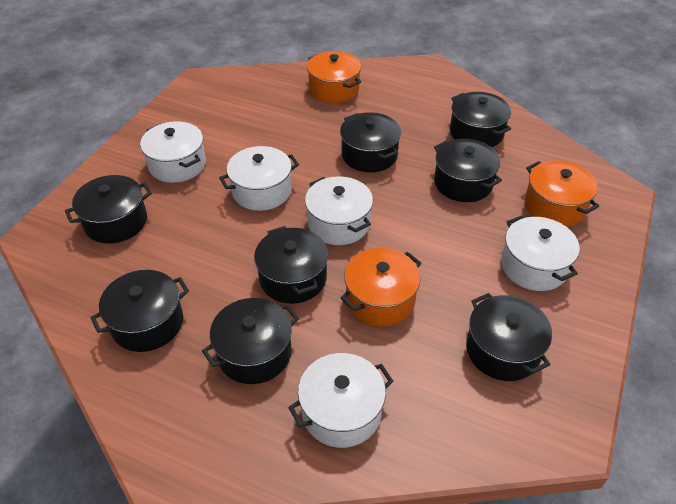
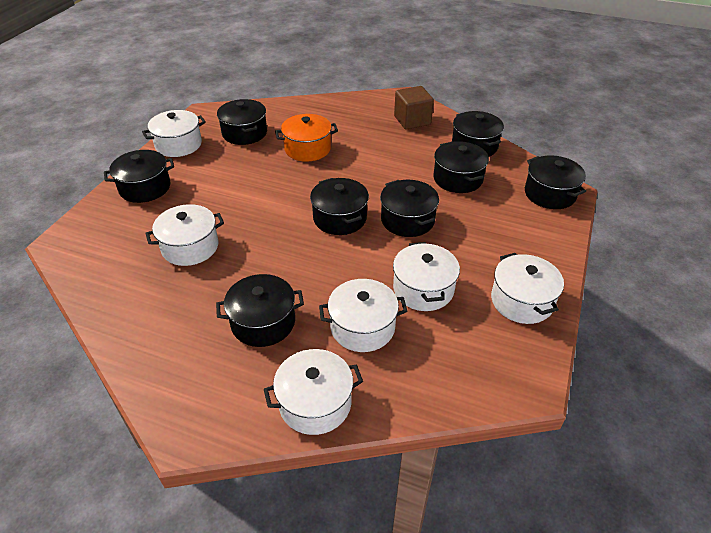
brown cube: none = 0 -> [394,86,434,130] = 1
orange pot: [307,51,361,103] [341,248,421,327] [525,160,599,227] = 3 -> [275,114,338,162] = 1
white pot: [140,121,206,183] [219,146,299,211] [288,353,393,448] [305,176,373,245] [501,216,580,291] = 5 -> [142,110,206,157] [145,204,224,266] [264,349,363,435] [319,279,407,352] [393,242,460,311] [491,253,564,324] = 6

